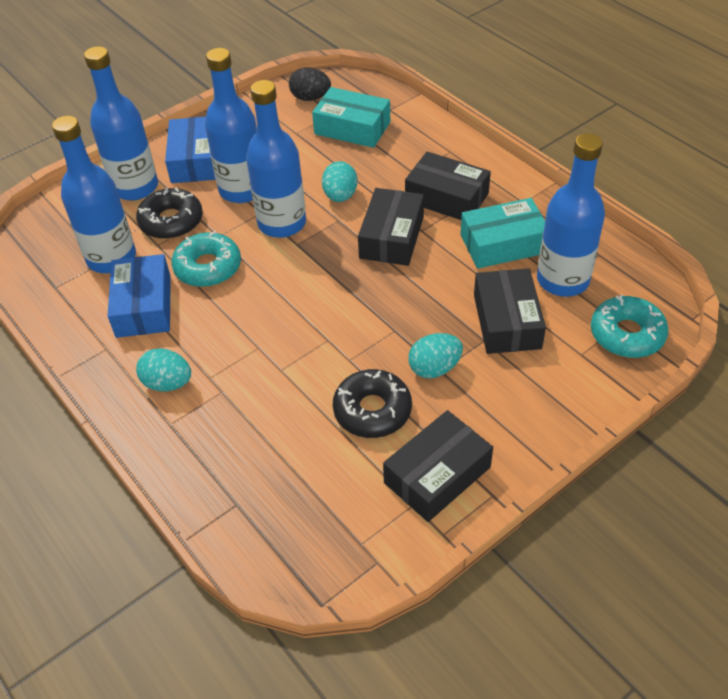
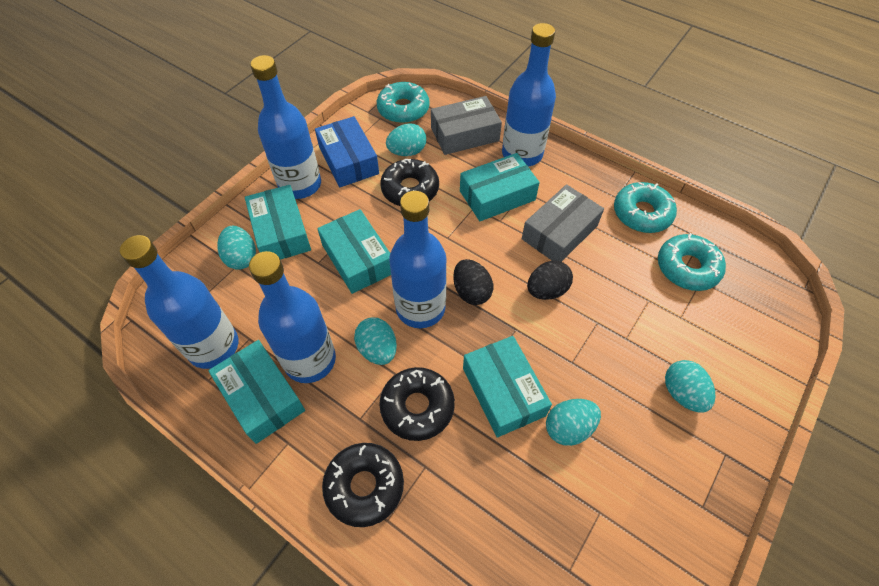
black box: [358,188,424,266] [383,410,493,522] [405,152,491,220] [474,268,546,354] = 4 -> none = 0
black donut: [136,188,203,239] [333,369,412,438] = 2 -> [322,443,404,527] [379,367,455,441] [380,159,439,206] = 3
black egg: [289,68,331,101] = 1 -> [453,259,493,305] [527,260,573,300] = 2
blue box: [108,254,171,338] [165,117,215,183] = 2 -> [315,116,379,187] = 1
grey box: none = 0 -> [431,96,502,155] [522,184,604,262] = 2
turquoise box: [312,87,390,148] [460,198,545,269] = 2 -> [208,340,305,444] [245,185,311,260] [317,209,391,294] [460,153,540,221] [463,336,552,437] = 5
turquoise donut: [172,231,241,287] [591,294,669,358] = 2 -> [377,82,429,123] [614,182,677,233] [658,233,726,291] = 3
turquoise egg: [136,348,191,392] [322,161,358,202] [408,333,463,379] = 3 -> [217,226,256,270] [354,318,397,365] [386,124,426,156] [546,399,601,446] [665,360,716,412] = 5

